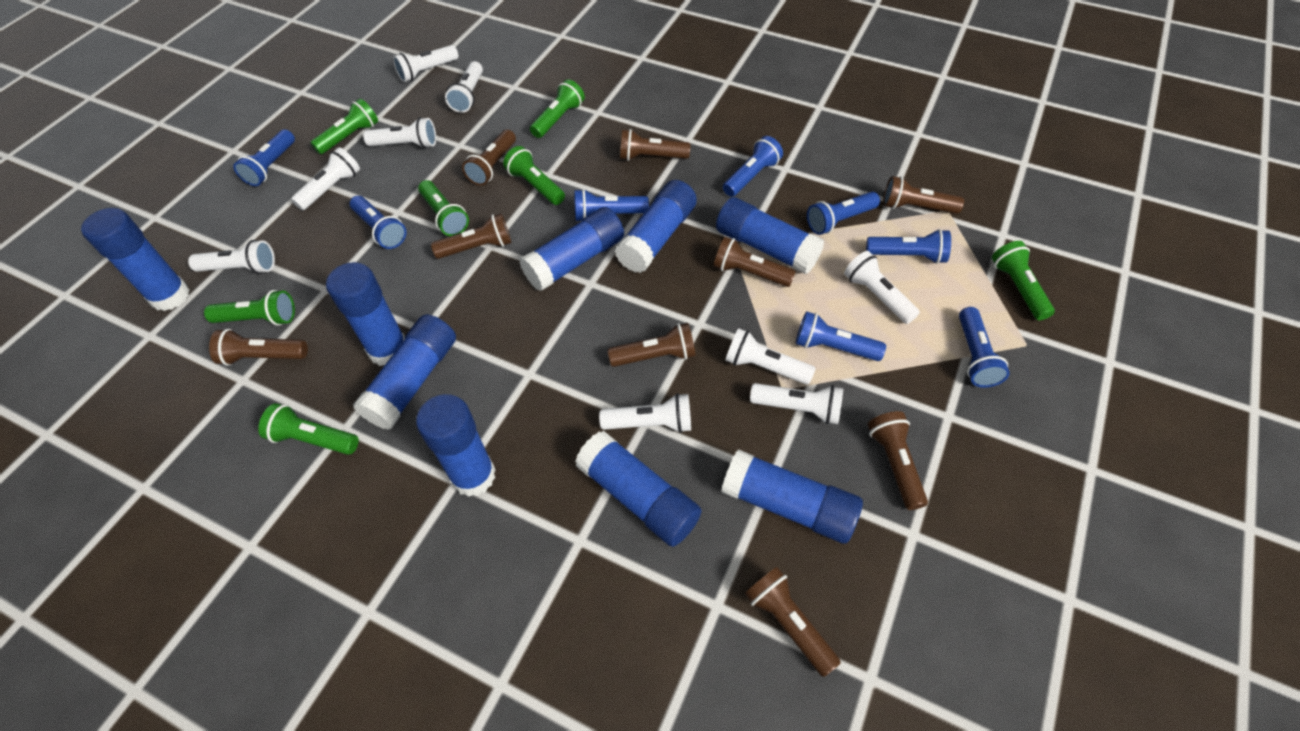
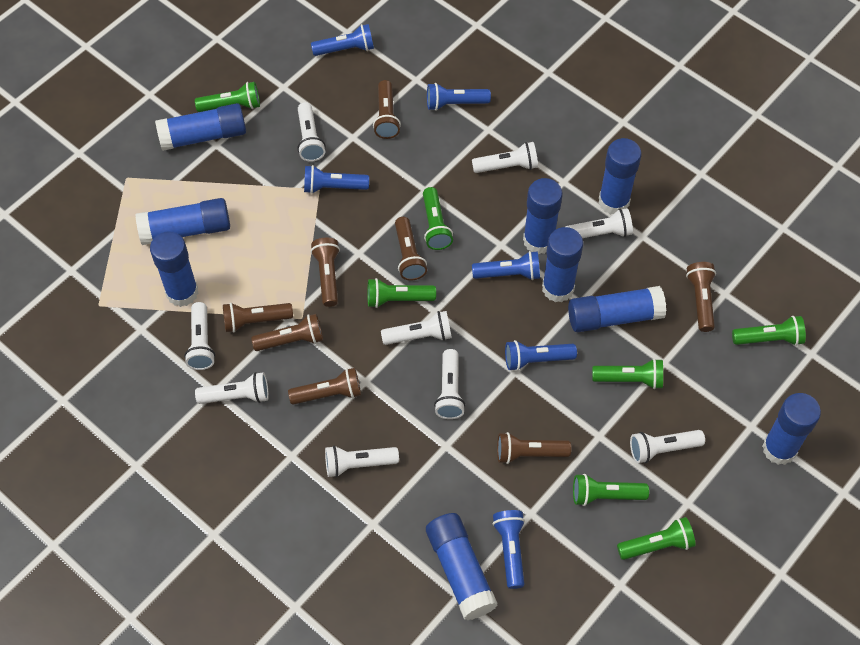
blue flashlight: [233,129,295,186] [350,196,406,249] [574,189,649,221] [723,136,783,197] [796,311,886,361] [807,192,880,235] [866,229,951,264] [959,307,1009,388] = 8 -> [304,165,369,194] [311,24,374,56] [427,83,491,111] [472,251,540,280] [493,510,525,589] [505,340,577,371] = 6
brown flashlight: [209,329,308,366] [431,213,512,259] [462,129,516,186] [608,323,696,367] [620,129,691,161] [714,237,796,287] [745,567,841,677] [868,411,928,510] [883,176,964,214] = 9 -> [223,302,293,332] [251,314,323,351] [288,368,361,405] [311,238,340,307] [373,80,401,139] [395,217,427,281] [497,432,571,464] [686,262,716,332] = 8

